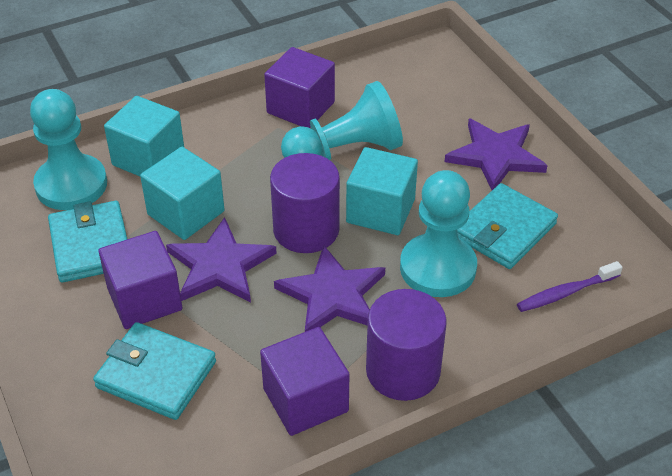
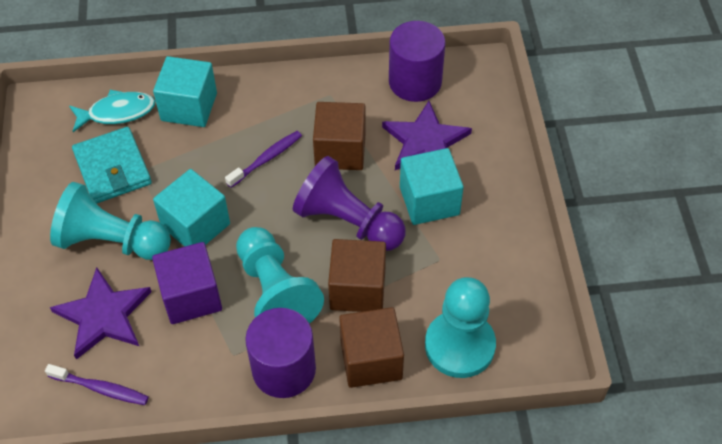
brown cube: none = 0 -> [313,102,366,170] [328,239,386,312] [339,307,404,388] = 3
purple cube: [99,231,182,329] [260,327,349,436] [264,47,335,128] = 3 -> [152,242,222,324] = 1
purple pawn: none = 0 -> [293,156,406,251] = 1
purple star: [166,217,277,303] [274,245,385,332] [445,119,548,190] = 3 -> [50,267,152,360] [382,101,472,170] = 2
purple toothbrush: [517,261,623,312] = 1 -> [45,364,149,405] [225,131,302,188] = 2
turquoise fish: none = 0 -> [69,90,155,132] = 1
turquoise wallet: [48,201,127,283] [93,322,216,420] [457,183,558,269] = 3 -> [72,127,152,204] = 1

